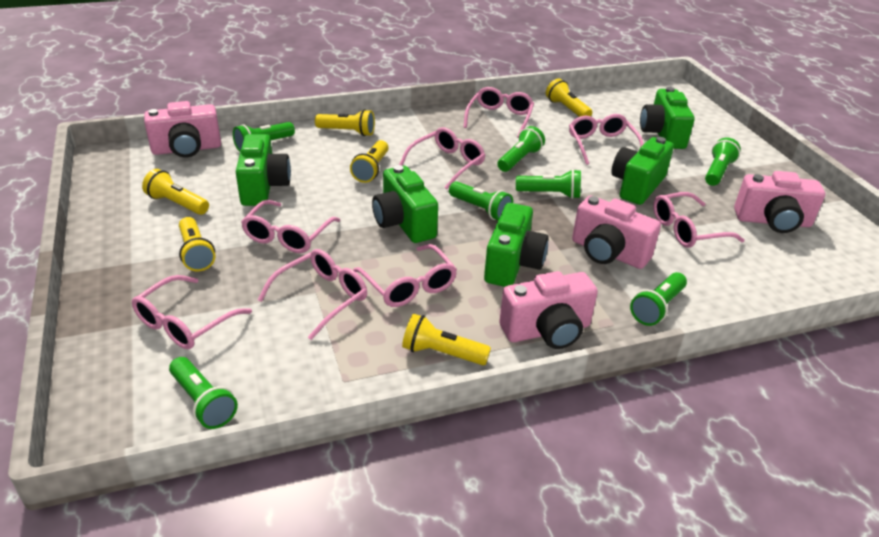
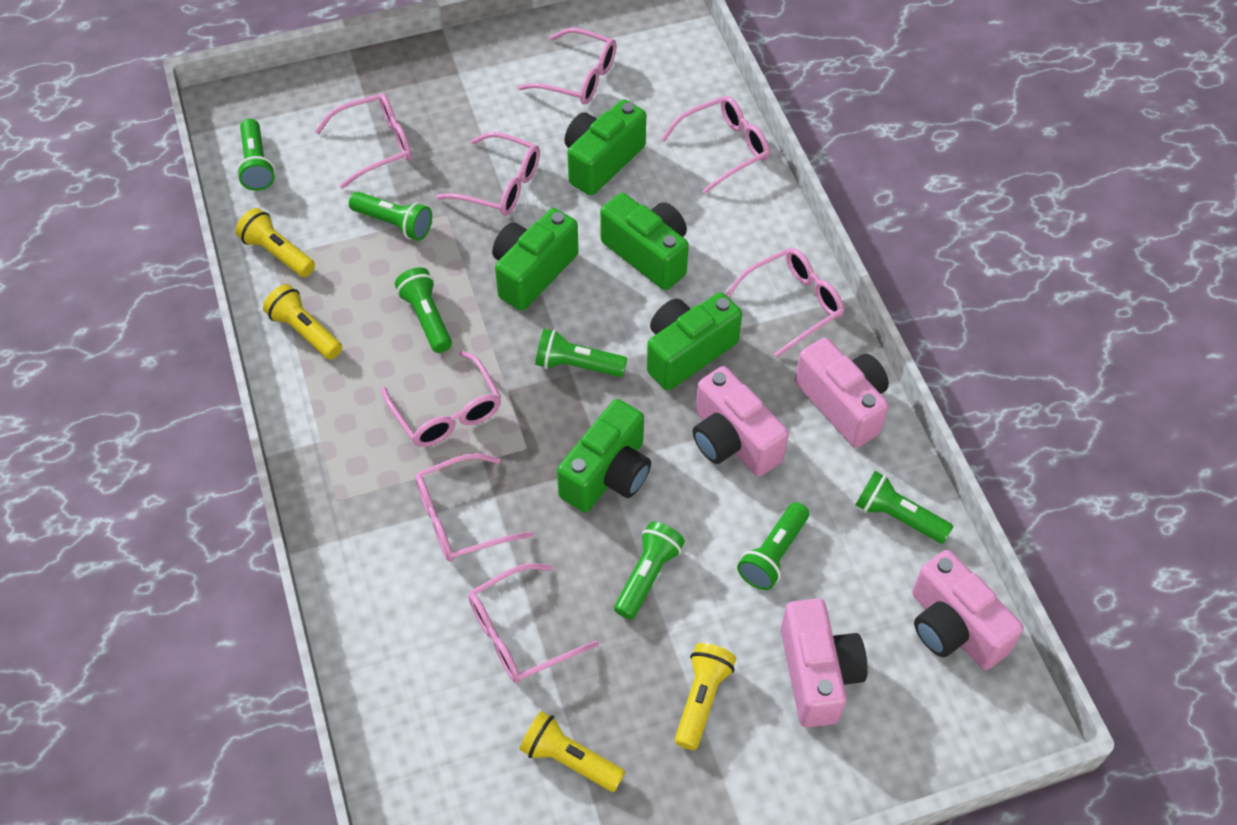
yellow flashlight: [142,169,209,215] [179,217,215,271] [315,109,375,136] [350,140,389,183] [402,314,491,365] [546,78,592,117] = 6 -> [236,208,315,277] [263,284,342,360] [519,711,625,792] [675,643,736,750] = 4

